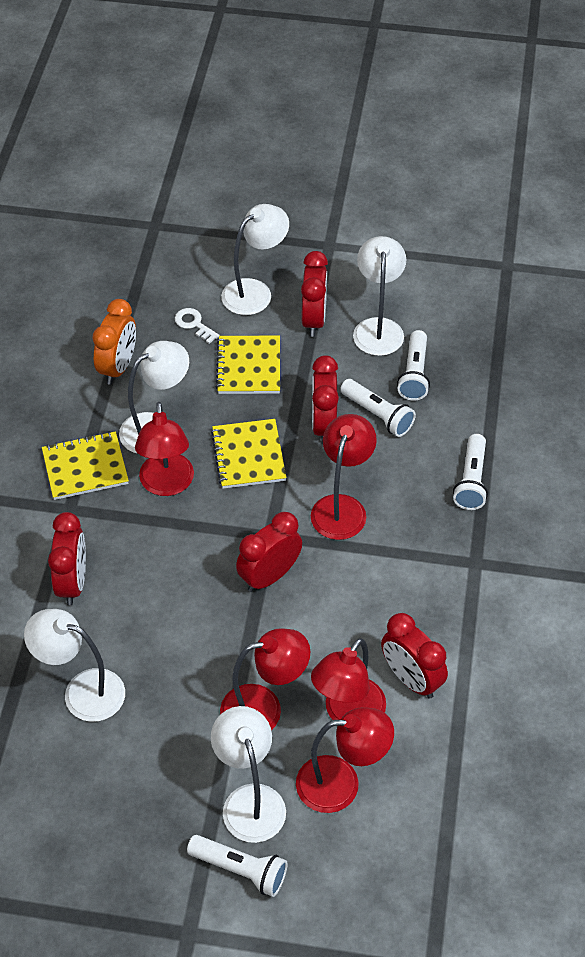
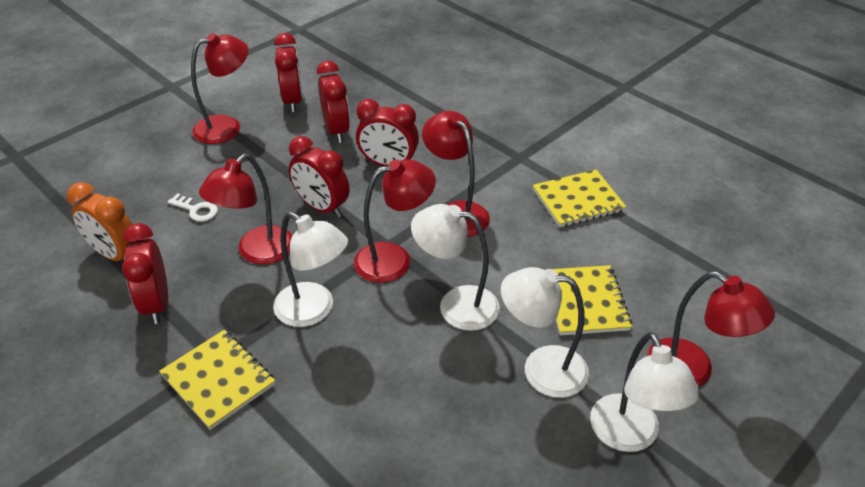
white flashlight: [187,835,288,897] [340,379,416,437] [397,330,430,401] [453,434,488,510] = 4 -> none = 0
white lamp: [24,609,125,722] [119,341,189,454] [211,706,286,843] [221,204,289,315] [353,236,406,356] = 5 -> [273,212,348,327] [411,204,500,331] [501,267,589,398] [590,332,700,452] = 4

